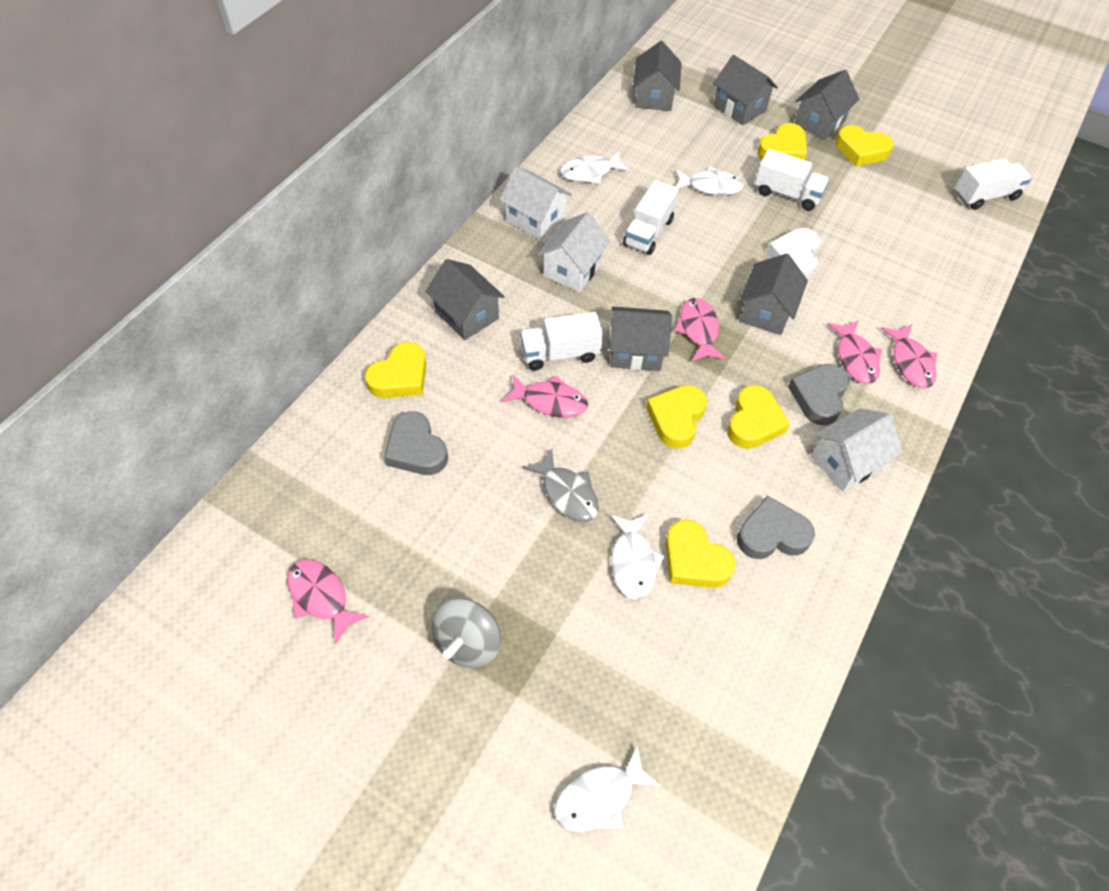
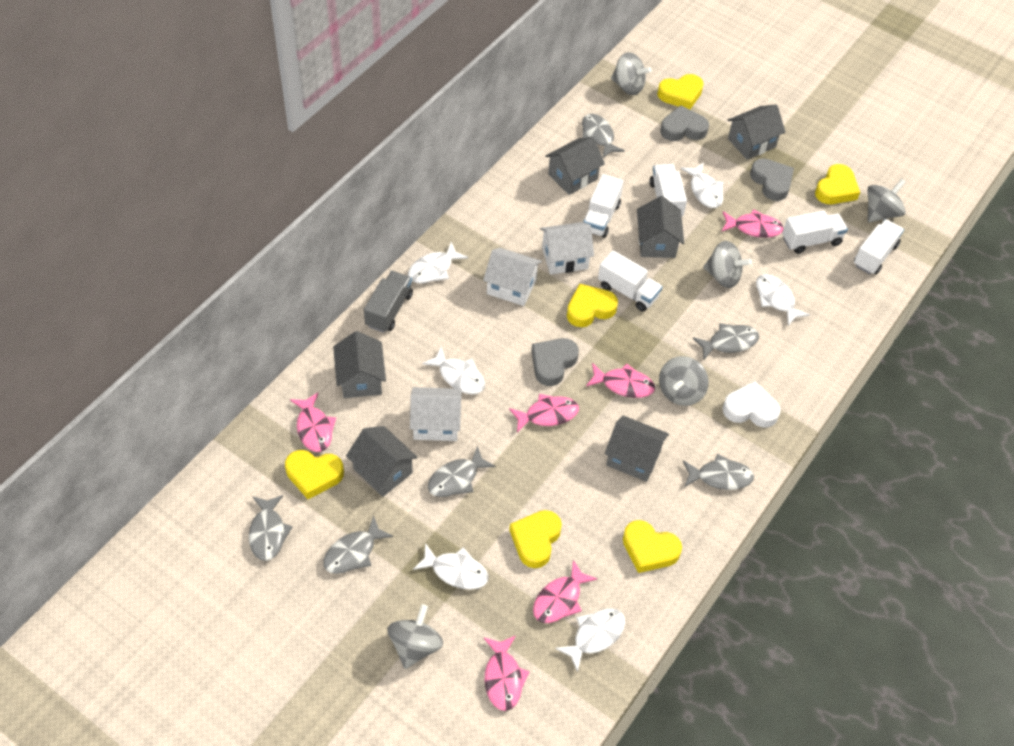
grey fish: [523,449,599,522] = 1 -> [249,495,293,561] [323,515,394,574] [428,446,496,497] [582,114,625,158] [683,454,754,490] [693,323,759,359] = 6
grey spinning top: [432,599,501,668] = 1 -> [387,604,443,669] [611,52,652,95] [659,356,709,406] [703,241,752,288] [867,179,906,222] = 5
grey truck: none = 0 -> [364,271,413,333] = 1
pink fish: [287,559,369,645] [502,374,588,417] [674,298,726,362] [827,320,882,384] [881,324,937,388] = 5 -> [290,392,336,452] [483,636,530,711] [509,394,579,433] [533,560,597,623] [586,363,655,398] [721,209,784,238] = 6
white fish: [554,746,661,832] [560,151,630,184] [610,514,665,600] [675,166,744,195] = 4 -> [408,242,468,283] [413,543,489,590] [422,346,485,394] [555,608,625,672] [681,163,723,208] [756,274,810,326] = 6
white truck: [520,312,603,370] [623,180,679,255] [755,149,829,211] [955,158,1032,210] = 4 -> [583,174,624,238] [598,250,663,312] [650,164,687,216] [782,210,848,254] [854,219,904,274] = 5

